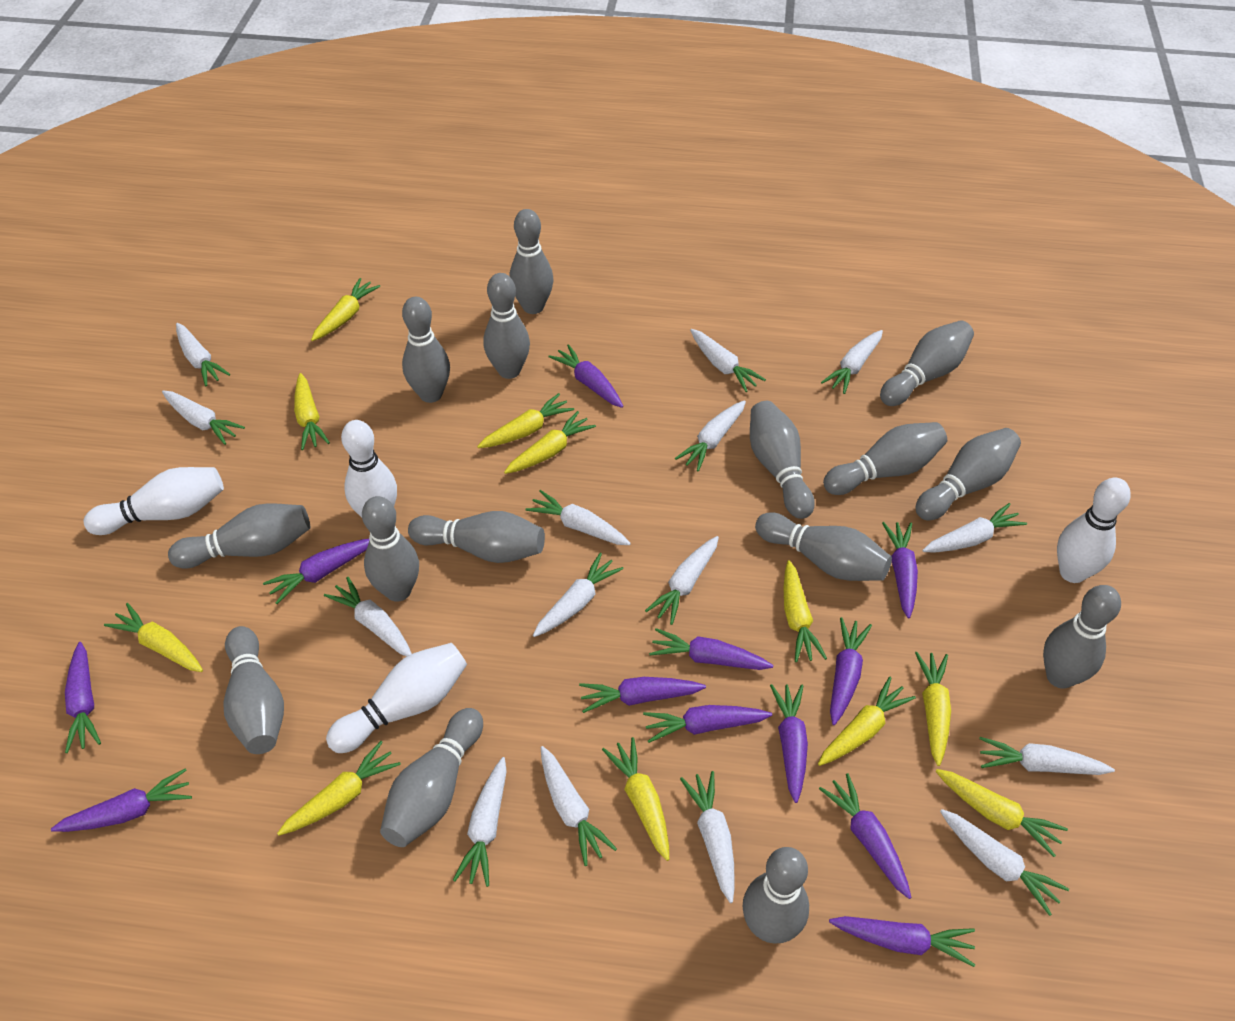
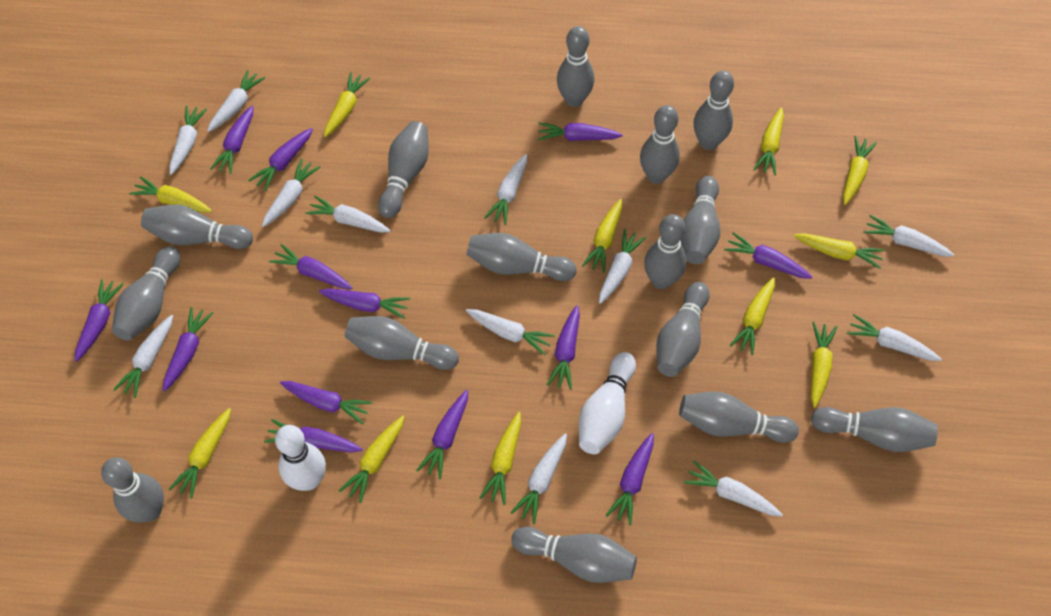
purple carrot: [51,768,192,832] [65,642,101,753] [263,539,369,604] [548,344,623,408] [579,677,706,713] [643,705,772,743] [649,628,773,670] [770,684,808,803] [819,773,912,899] [829,916,975,967] [830,617,872,725] [882,522,918,618] = 12 -> [75,279,124,362] [163,307,213,392] [210,106,253,174] [248,128,313,191] [264,419,363,453] [269,244,353,289] [280,381,373,424] [319,288,410,319] [417,390,468,479] [538,122,623,141] [547,305,580,390] [606,433,654,525] [724,232,812,279] = 13
white bowling pin: [83,467,224,535] [326,643,467,753] [341,420,397,517] [1057,478,1131,583] = 4 -> [275,425,326,491] [579,352,636,454] = 2
white carrot: [162,391,245,445] [176,323,230,386] [324,577,412,656] [453,757,507,887] [526,490,631,545] [533,553,624,637] [541,746,617,866] [645,536,719,625] [675,400,746,471] [680,771,735,903] [690,329,766,392] [821,330,883,394] [922,503,1027,553] [940,809,1069,916] [979,737,1115,775] = 15 -> [113,315,173,398] [169,106,207,175] [207,70,265,132] [262,159,321,227] [305,196,391,233] [466,309,555,355] [484,154,527,225] [510,433,567,524] [599,229,646,304] [684,460,783,517] [847,314,942,361] [864,215,954,256] = 12

